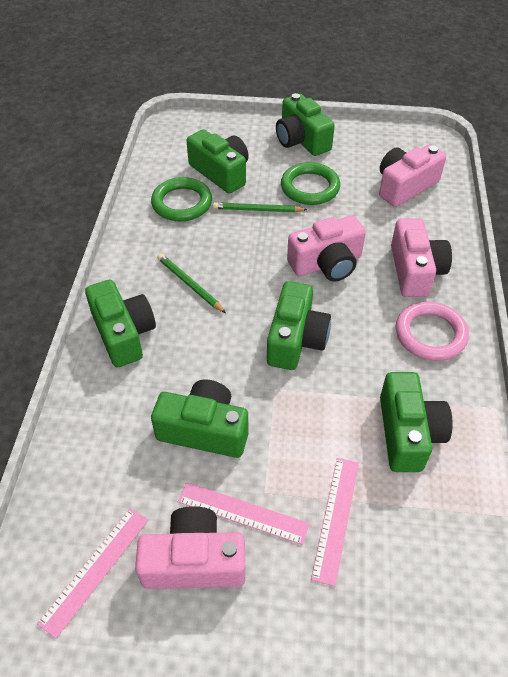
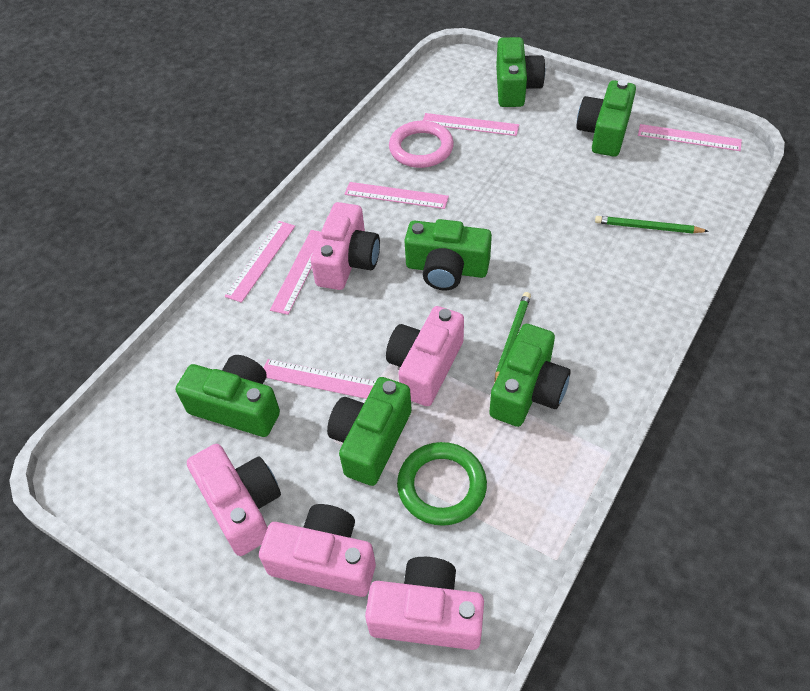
green ring: [151,177,212,221] [281,162,340,205] = 2 -> [397,442,487,526] = 1
pink camera: [135,506,246,589] [287,215,366,281] [379,144,446,207] [391,218,452,297] = 4 -> [187,444,281,556] [259,504,376,597] [311,202,380,290] [365,557,484,650] [386,306,464,406] = 5
pink ruler: [37,508,148,639] [178,482,309,545] [311,458,359,586] = 3 -> [225,221,295,303] [264,359,376,399] [270,230,321,315] [345,182,449,209] [423,113,519,136] [638,124,742,151] = 6

